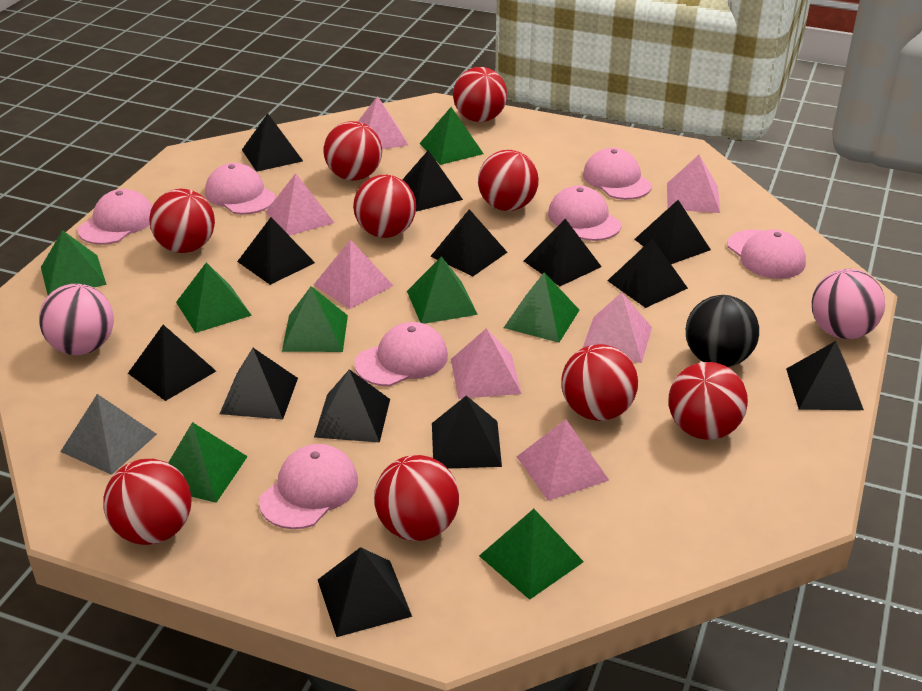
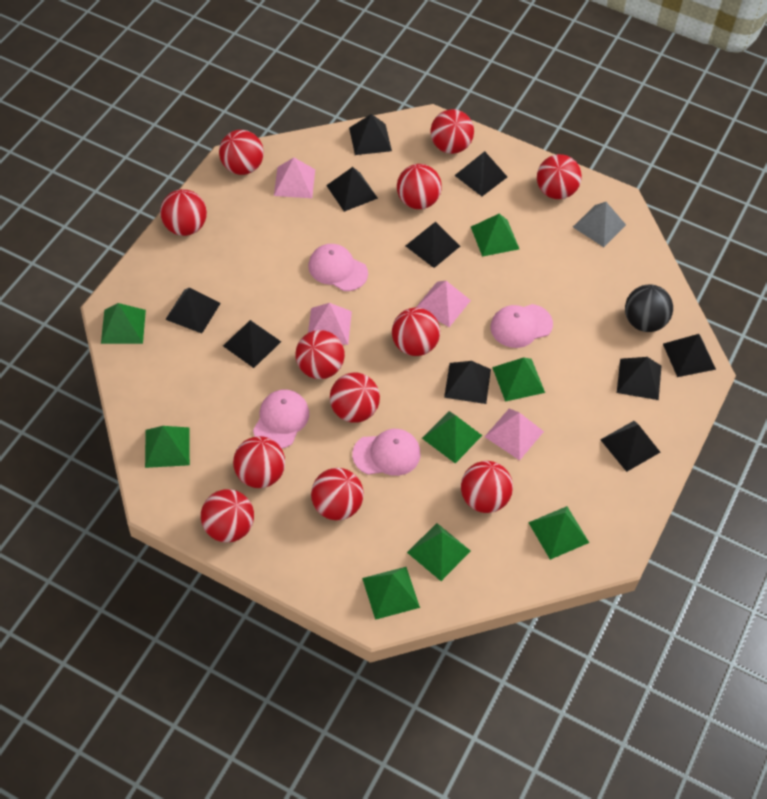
black pyramid: [128,325,216,401] [220,348,298,420] [237,217,315,285] [242,113,303,172] [314,369,390,443] [318,547,412,637] [402,150,463,212] [430,209,507,276] [432,395,502,469] [524,219,602,286] [607,239,688,308] [634,200,711,264] [786,341,864,410] = 13 -> [165,287,221,333] [223,320,281,368] [326,167,378,212] [349,114,392,155] [406,222,460,268] [444,361,491,404] [454,151,507,196] [600,421,660,472] [617,357,661,400] [663,334,716,377] = 10
pink ball: [39,284,114,355] [812,269,885,339] = 2 -> none = 0
pink cap: [77,189,152,245] [205,163,276,214] [259,444,358,529] [355,322,448,386] [548,185,621,241] [583,148,652,200] [727,229,806,279] = 7 -> [253,390,309,449] [308,244,368,291] [352,429,420,476] [490,304,553,348] = 4
pink pyramid: [266,173,334,236] [314,239,394,309] [358,96,408,149] [451,328,522,399] [517,419,609,501] [583,292,652,363] [667,155,720,213] = 7 -> [274,157,315,198] [308,303,352,345] [416,281,471,327] [485,409,544,461] = 4
red ball: [103,459,192,545] [149,189,215,253] [324,121,382,180] [353,175,416,238] [374,455,459,541] [453,67,507,122] [478,150,539,211] [562,344,638,421] [669,362,748,440] = 9 -> [160,189,207,236] [201,489,254,543] [219,130,264,175] [233,436,285,488] [295,330,345,379] [311,468,364,520] [330,373,380,423] [392,307,440,356] [397,164,442,209] [430,109,474,154] [461,461,513,513] [537,154,582,199] = 12

